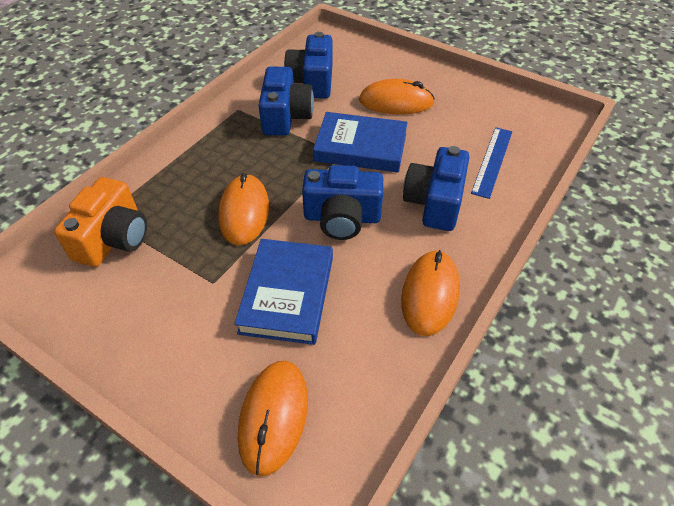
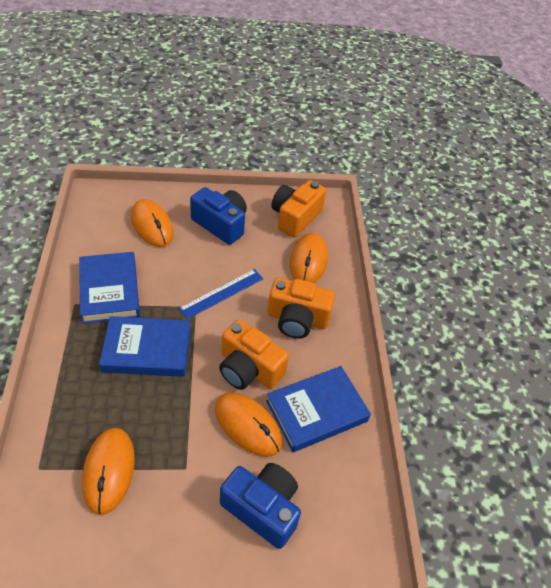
blue book: [234,239,333,345] [313,112,408,173] = 2 -> [79,252,140,324] [99,316,191,377] [266,366,371,452] = 3
blue camera: [258,66,314,136] [284,32,333,99] [302,165,383,240] [403,146,469,231] = 4 -> [190,187,247,245] [220,463,301,549] = 2
orange camera: [54,177,147,267] = 1 -> [219,319,289,390] [268,278,335,339] [271,180,326,238] = 3

